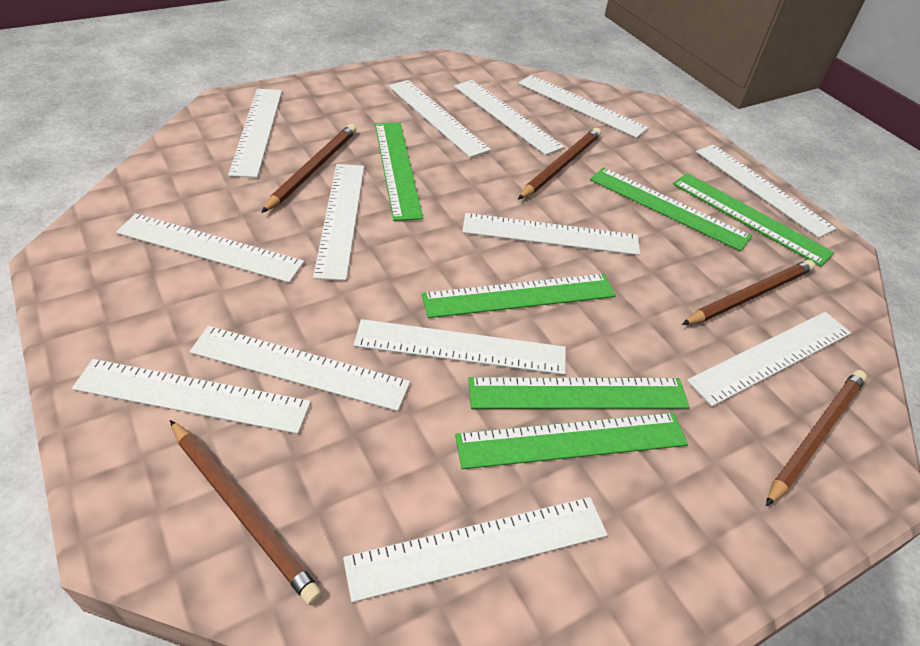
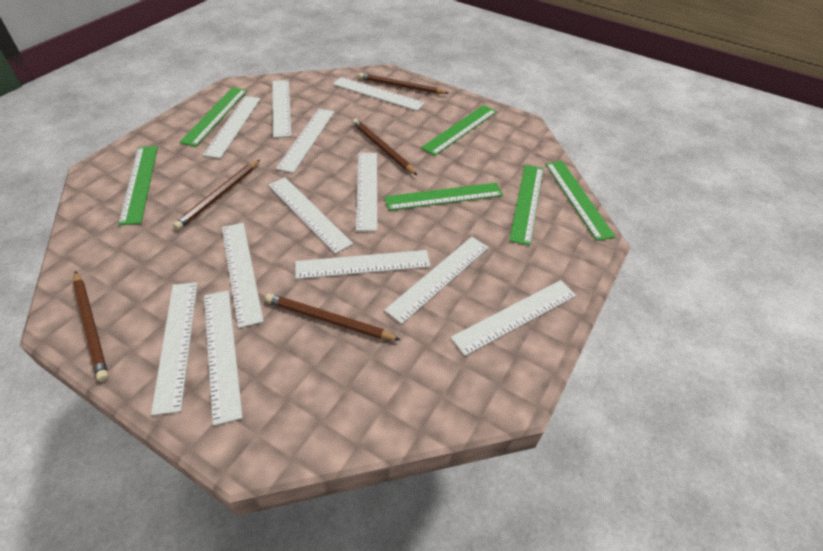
white ruler: [72,359,311,434] [116,214,304,283] [189,326,410,411] [228,89,282,178] [313,164,364,281] [343,497,608,603] [354,319,566,375] [388,80,491,158] [454,80,564,155] [462,213,640,255] [518,75,648,138] [687,312,851,407] [696,145,836,238] = 13 -> [151,282,198,416] [203,96,261,159] [204,291,243,426] [222,223,264,328] [268,177,353,254] [272,80,291,138] [276,108,335,173] [295,250,431,279] [333,77,425,111] [356,153,377,231] [384,237,489,324] [450,280,576,356] = 12

